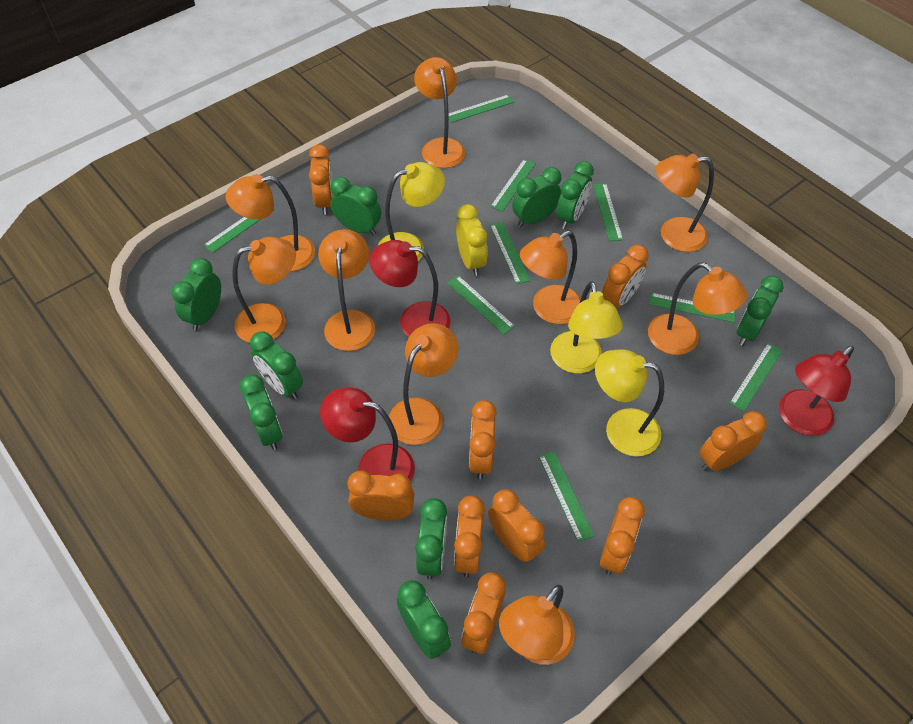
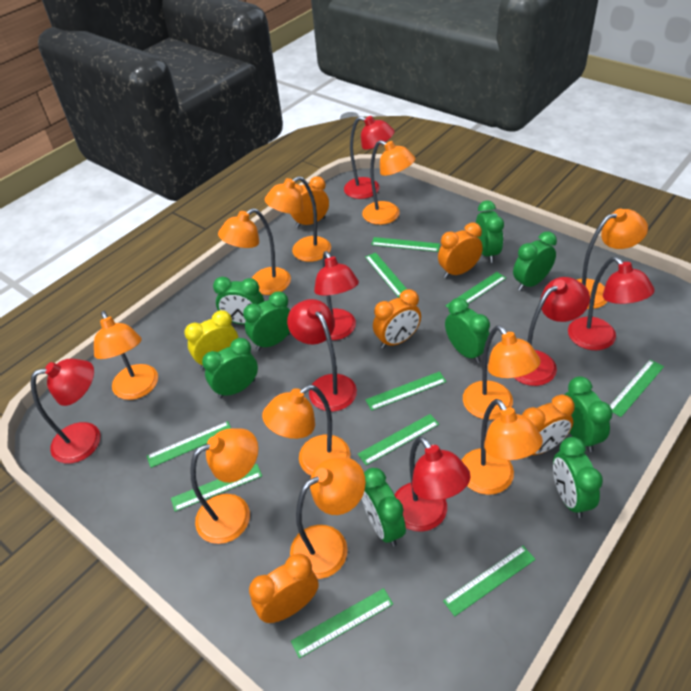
green ruler: [204,209,275,253] [447,275,515,334] [449,94,514,123] [490,159,536,212] [490,222,530,284] [539,451,594,542] [593,183,623,241] [649,293,736,322] [729,343,783,411] = 9 -> [147,421,231,468] [171,464,262,512] [291,588,393,658] [358,414,439,465] [365,253,407,297] [365,371,447,411] [371,237,440,252] [443,546,536,616] [445,272,506,308] [610,359,664,417] = 10
orange clock: [309,145,334,215] [348,471,414,521] [454,496,485,577] [462,572,506,654] [469,400,497,479] [488,489,545,563] [600,497,645,575] [602,245,649,308] [700,411,767,471] = 9 -> [249,553,319,623] [290,176,329,228] [373,289,421,349] [438,222,483,278] [522,394,575,455] = 5
orange lamp: [225,174,315,271] [233,237,296,343] [318,229,375,351] [389,323,458,445] [414,57,465,168] [499,585,575,665] [520,231,581,324] [648,263,747,355] [656,154,714,252] = 9 -> [94,311,158,400] [190,428,258,544] [218,208,291,295] [262,385,351,476] [264,176,331,262] [290,457,366,579] [362,140,416,225] [461,399,543,495] [463,325,541,420] [576,209,648,309] = 10
red lamp: [320,387,415,481] [369,240,450,337] [779,346,854,436] = 3 -> [31,359,100,463] [287,299,357,412] [314,251,359,340] [344,116,395,199] [394,436,471,532] [514,277,590,386] [568,257,655,350] = 7
yellow lamp: [378,162,445,261] [550,281,623,373] [595,349,664,456] = 3 -> none = 0

